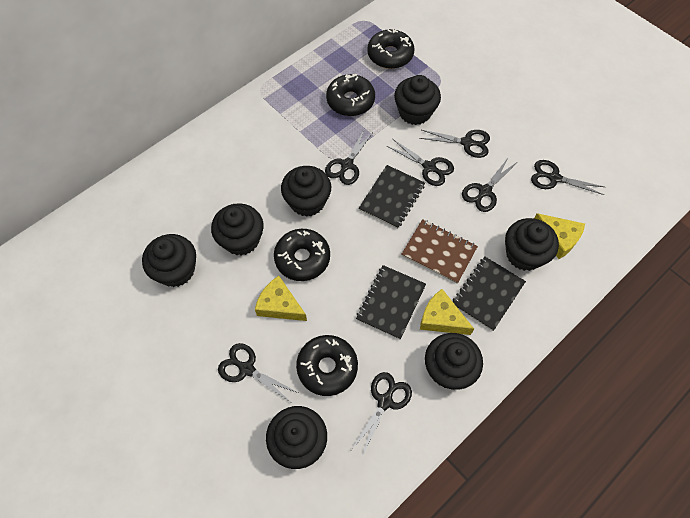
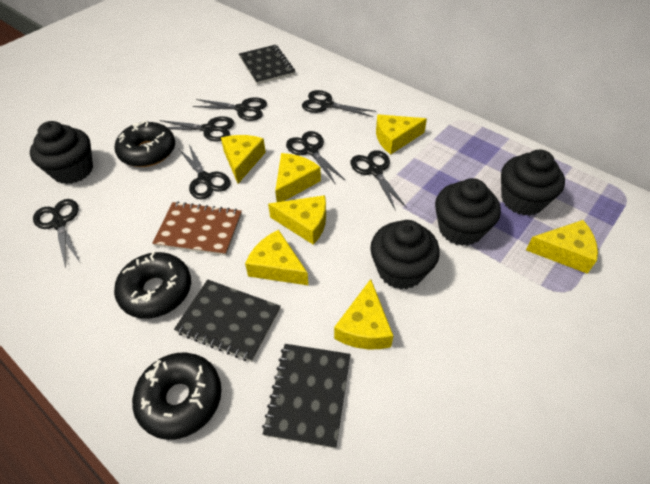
black cupcake: [142,234,196,287] [211,203,264,256] [266,406,327,469] [281,166,331,217] [394,75,441,125] [425,333,483,390] [505,218,559,271] = 7 -> [30,121,93,184] [370,220,440,289] [435,178,501,246] [501,150,565,216] = 4
black donut: [274,229,330,281] [296,335,358,396] [326,74,375,116] [367,29,414,69] = 4 -> [114,251,191,319] [115,120,175,167] [132,353,222,440] = 3
yellow cheese: [255,276,307,321] [420,289,474,335] [534,213,585,259] = 3 -> [221,135,266,184] [245,230,308,285] [268,195,326,245] [275,153,321,202] [334,279,393,349] [376,114,427,154] [526,220,598,274] = 7

